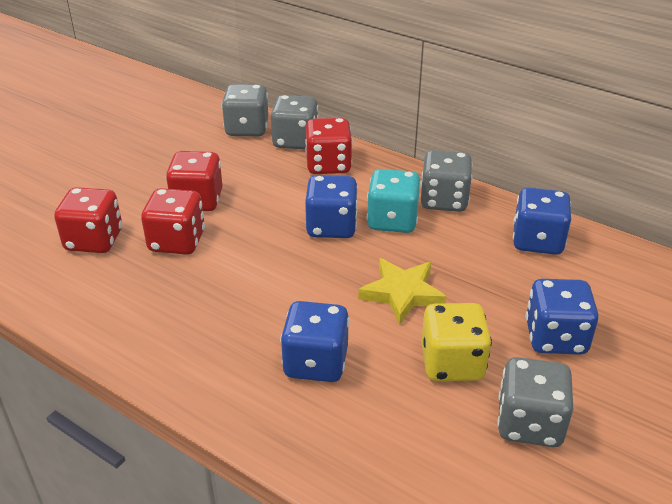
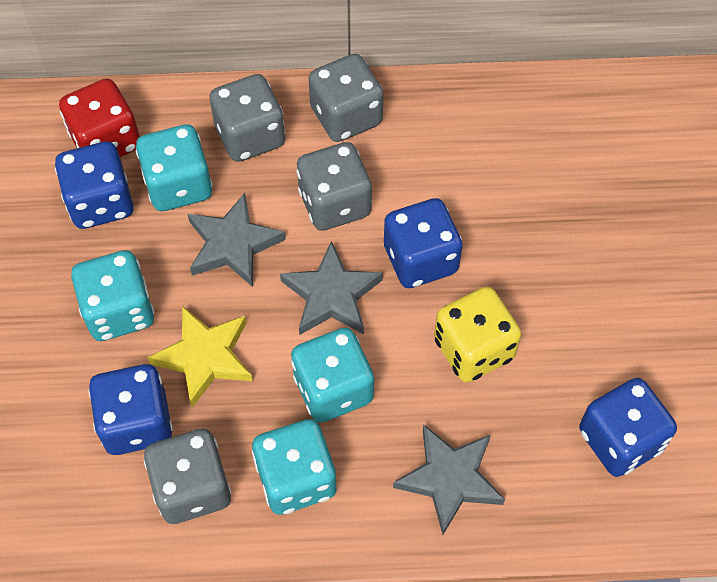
grey star: none = 0 -> [187,193,286,287] [280,241,383,335] [393,424,505,534] = 3
red dice: [54,187,122,253] [141,188,205,255] [166,151,223,211] [305,118,353,174] = 4 -> [59,78,140,157] = 1
turquoise dice: [367,169,421,233] = 1 -> [71,250,154,341] [136,124,212,211] [252,419,337,515] [291,327,374,423] = 4

